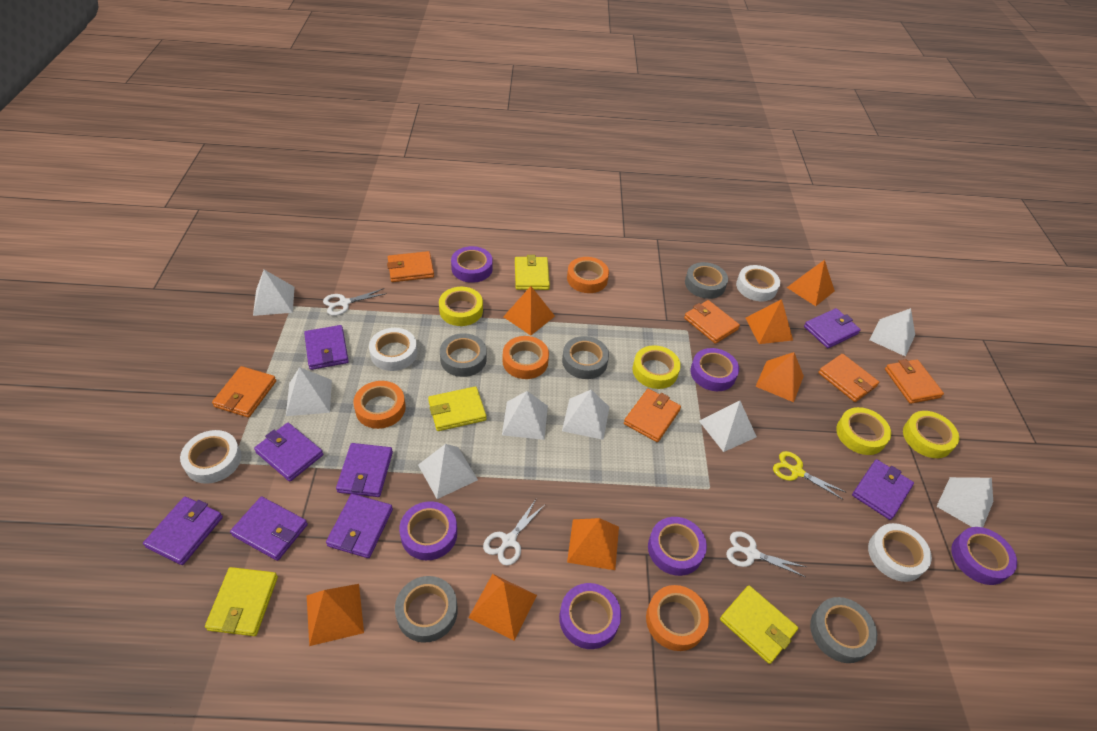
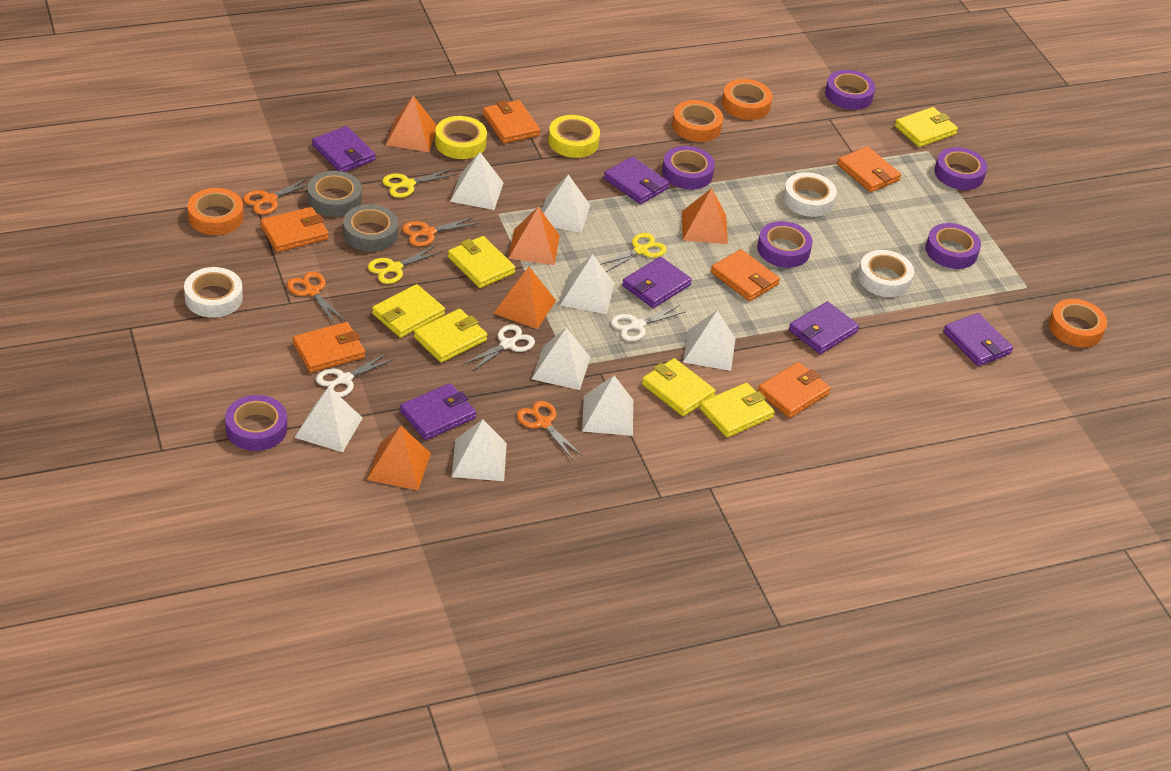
grey tape: [395,576,458,643] [440,333,487,377] [562,336,609,379] [685,262,728,299] [810,597,877,663] = 5 -> [308,171,362,217] [343,204,398,252] = 2
orange pyramid: [307,584,364,646] [468,574,537,641] [503,286,555,336] [567,518,619,570] [746,299,793,344] [755,352,804,402] [787,260,835,306] = 7 -> [367,426,431,490] [386,96,437,152] [493,267,556,329] [508,207,560,265] [682,188,728,244] = 5
orange scissors: none = 0 -> [243,177,309,215] [287,272,346,324] [402,217,479,247] [517,401,583,460] = 4
purple wallet: [143,497,223,565] [230,497,308,561] [254,423,323,482] [304,325,349,370] [326,494,393,558] [336,443,393,497] [804,308,861,348] [852,459,914,520] = 8 -> [312,126,376,172] [400,383,476,440] [604,157,670,204] [622,257,692,308] [789,302,859,354] [943,313,1013,366] = 6
white tape: [180,430,242,484] [369,328,417,371] [736,265,780,301] [868,523,932,582] = 4 -> [184,267,243,318] [783,172,837,217] [858,250,914,297] = 3
yellow scissors: [773,451,846,500] = 1 -> [368,245,442,284] [382,169,457,198] [600,233,667,272] = 3
yellow tape: [439,287,483,326] [633,345,681,389] [836,407,891,455] [903,411,959,458] = 4 -> [435,116,487,159] [548,115,600,158] = 2
yellow wallet: [205,567,278,636] [428,386,486,431] [515,255,550,290] [720,585,798,664] = 4 -> [372,284,445,338] [414,309,487,363] [448,236,516,288] [642,358,716,416] [700,383,775,438] [895,107,958,147] = 6

